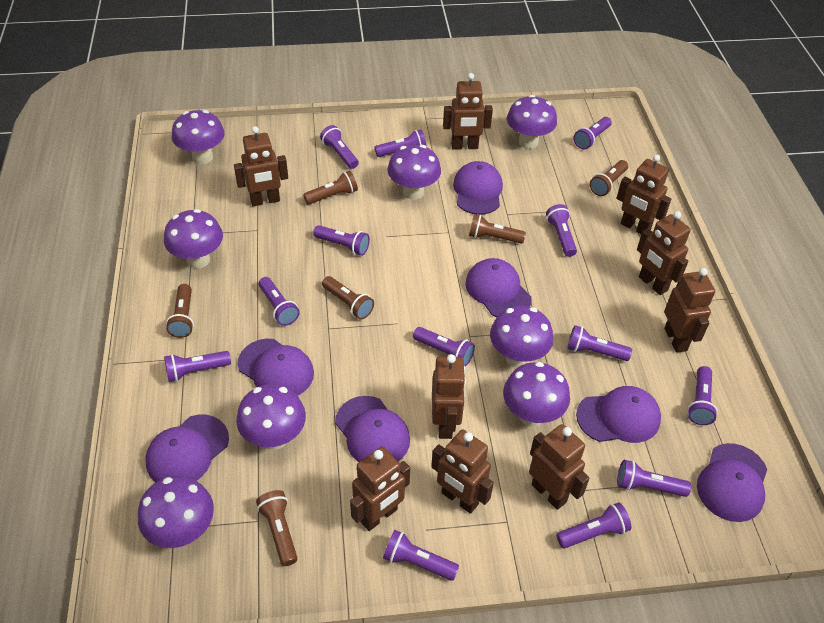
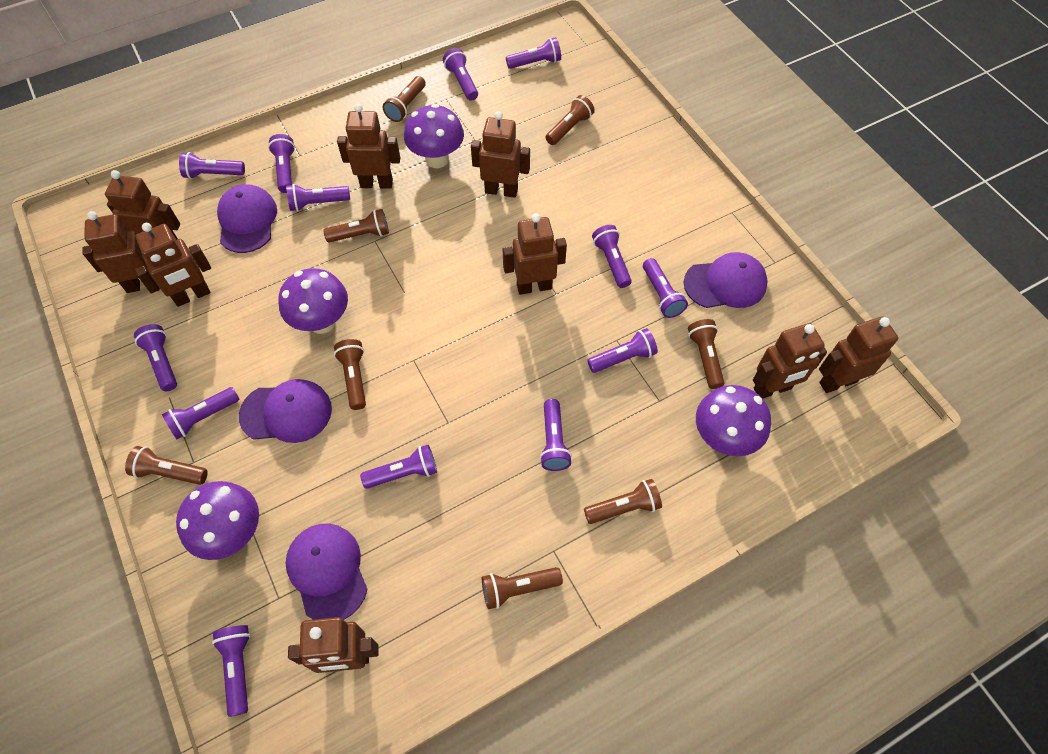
brown flashlight: [166,284,194,338] [256,490,297,566] [303,171,358,205] [322,276,374,319] [469,214,526,244] [590,160,628,196] = 6 -> [125,446,208,485] [323,209,389,243] [334,339,366,410] [383,76,426,122] [482,567,563,609] [545,95,595,145] [584,479,662,524] [688,319,724,389] = 8
purple cap: [145,415,229,482] [238,339,314,396] [335,396,410,462] [453,161,503,215] [465,258,532,317] [576,386,661,443] [697,443,767,522] = 7 -> [217,184,277,253] [239,379,332,443] [286,524,368,620] [684,252,768,308] = 4
purple mushroom: [138,476,214,548] [164,209,223,268] [172,110,225,164] [236,384,306,450] [387,145,441,200] [490,306,553,368] [503,362,570,427] [507,95,557,149] = 8 -> [176,481,259,560] [278,268,348,334] [404,104,464,168] [696,385,771,456] = 4

